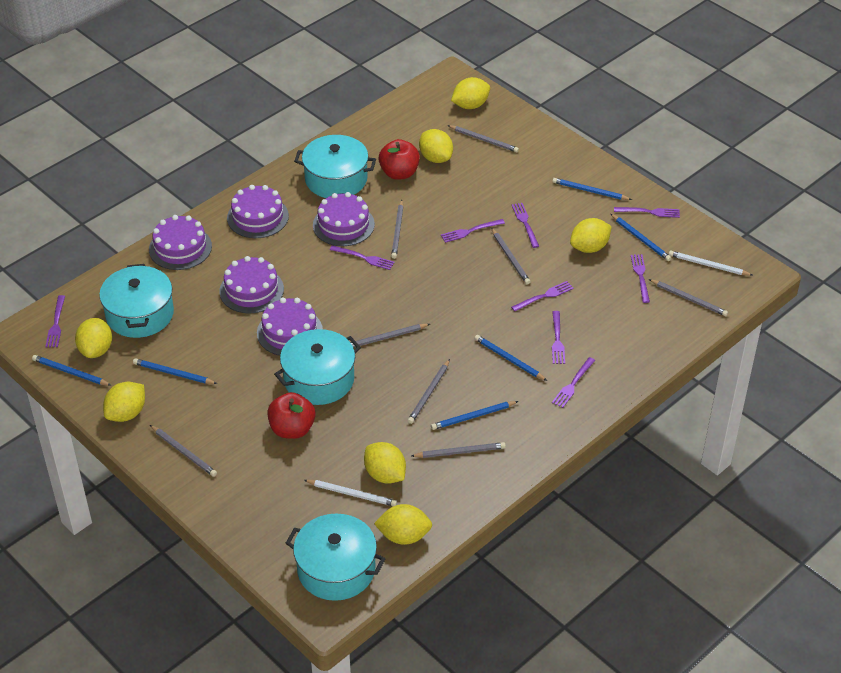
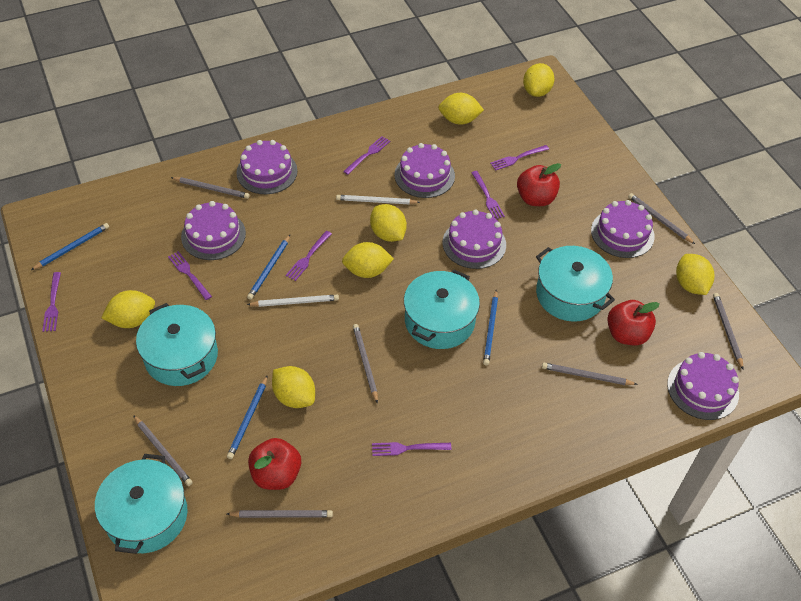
blue pencil: [32,355,112,386] [133,358,217,384] [431,401,519,430] [474,335,547,381] [552,178,632,200] [611,214,671,261] = 6 -> [31,223,109,270] [227,375,268,459] [247,235,290,300] [483,289,498,365] = 4
grey pencil: [150,425,217,477] [350,324,430,348] [391,200,404,259] [408,359,450,424] [412,442,506,458] [447,125,519,153] [492,228,531,284] [649,279,728,316] = 8 -> [133,415,193,486] [171,177,250,199] [227,510,333,518] [353,324,378,404] [542,363,638,385] [628,193,695,244] [713,293,743,369] = 7
purple cake: [149,215,212,270] [219,256,284,313] [227,185,289,238] [257,298,323,356] [313,192,375,246] = 5 -> [181,201,246,260] [236,140,298,194] [395,143,455,198] [443,210,506,269] [591,200,655,258] [667,352,739,420] = 6
purple fork: [45,295,65,347] [330,245,395,270] [441,219,505,243] [511,203,539,248] [511,281,574,312] [552,311,565,364] [552,357,595,408] [614,207,680,218] [631,254,650,303] = 9 -> [42,272,61,332] [168,251,212,300] [286,231,332,281] [343,136,390,175] [372,442,451,456] [471,171,505,219] [490,145,549,170] = 7
red apple: [267,392,315,439] [379,139,420,180] = 2 -> [248,438,301,490] [517,163,561,206] [607,300,660,345] = 3

